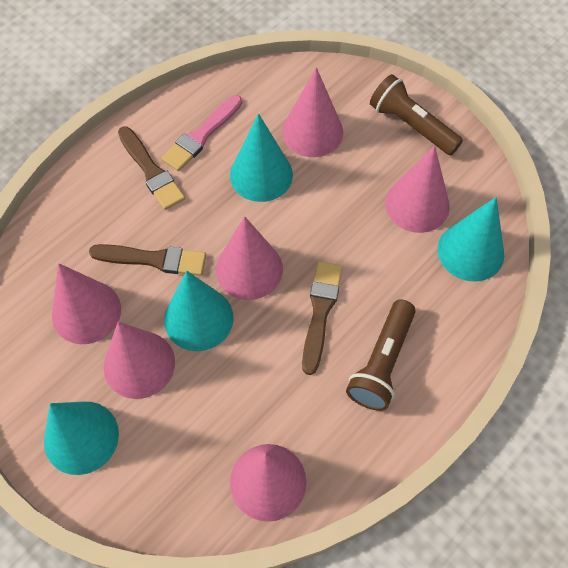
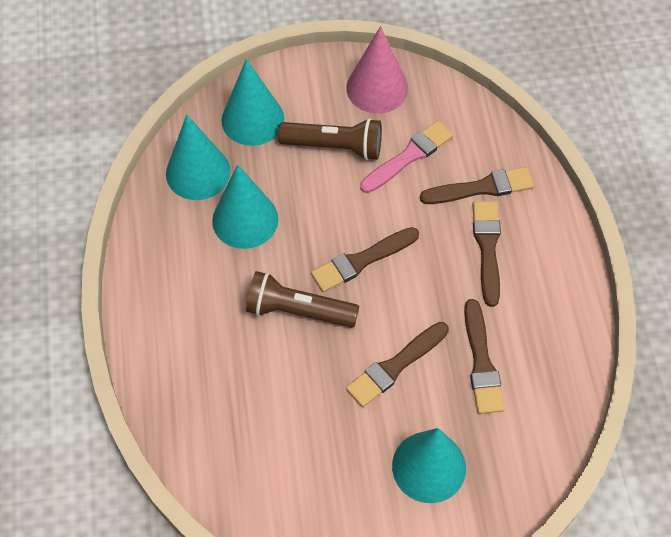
brown brush: [89,244,206,276] [118,126,185,210] [302,261,343,375] = 3 -> [311,227,419,292] [346,322,449,407] [420,167,534,204] [464,299,505,414] [472,201,501,307] = 5
pink cone: [52,263,121,344] [103,322,175,399] [216,216,283,300] [230,444,307,522] [282,67,343,157] [385,146,450,233] = 6 -> [346,26,408,114] = 1

